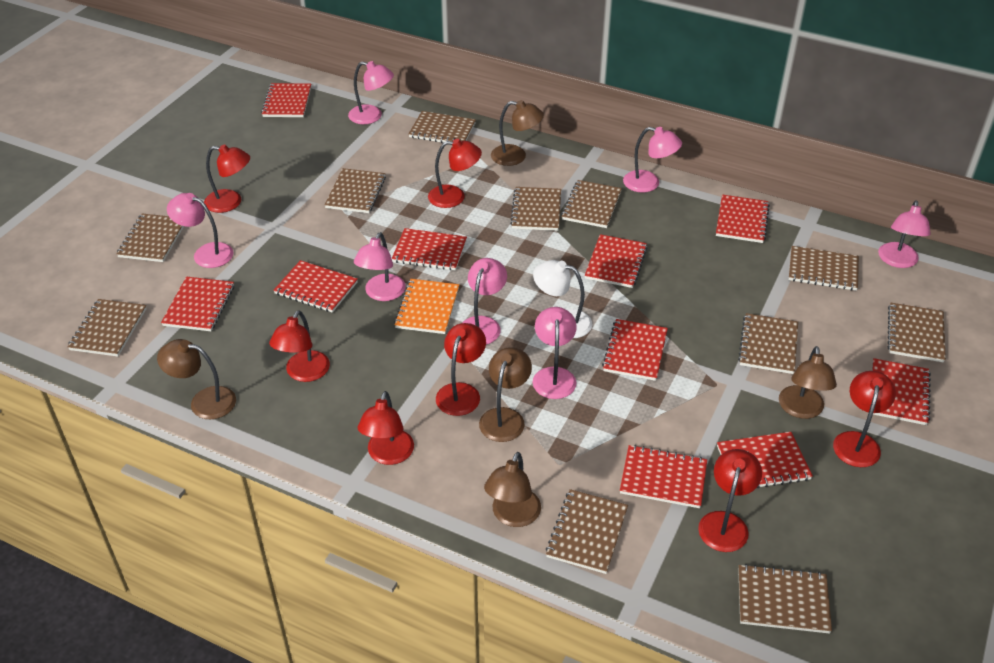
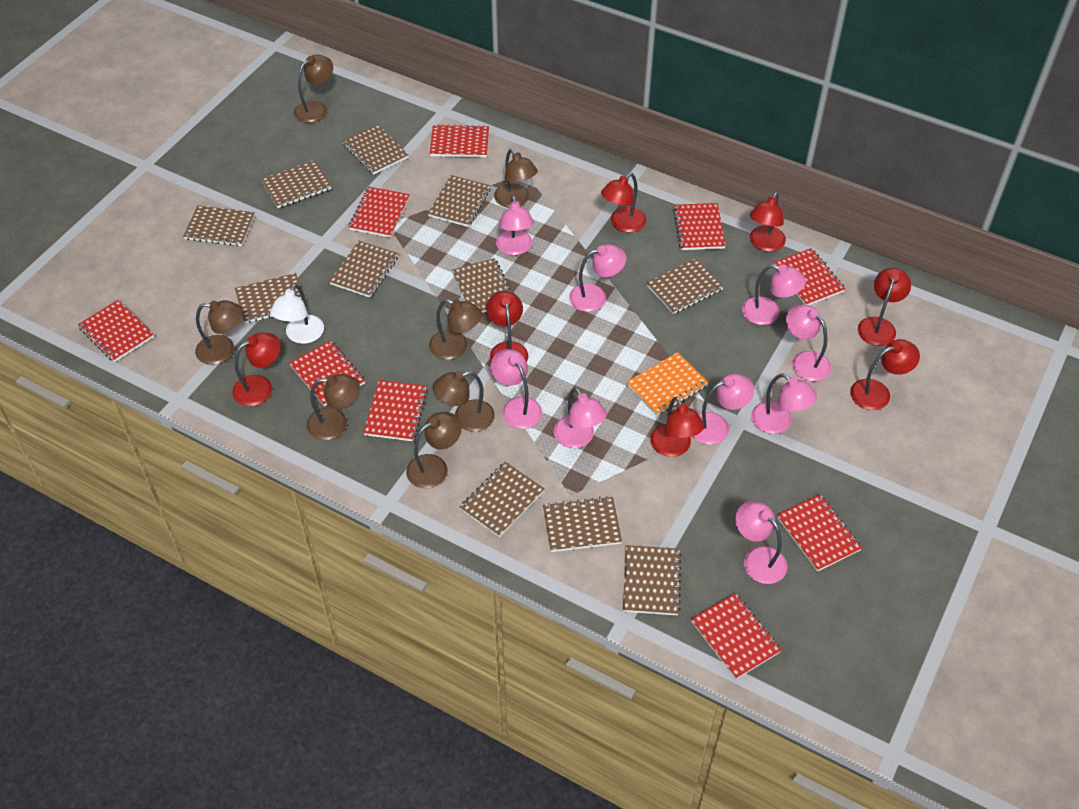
brown lamp: [157,339,236,419] [479,347,532,442] [484,452,541,527] [491,100,544,166] [779,346,837,419] = 5 -> [195,300,243,365] [294,55,333,123] [306,374,360,440] [406,412,462,488] [429,299,482,360] [433,371,495,432] [494,149,538,208] = 7
pink lamp: [167,193,233,268] [348,61,394,124] [354,232,406,301] [462,258,507,345] [533,307,577,399] [623,127,682,192] [878,200,931,268] = 7 -> [490,349,542,429] [496,196,534,255] [554,388,607,448] [569,244,626,312] [693,374,754,445] [735,501,788,584] [742,264,806,325] [751,373,817,434] [786,305,831,381] = 9
red notebook: [161,277,234,331] [261,83,311,117] [274,260,358,313] [392,228,467,270] [585,234,647,288] [602,319,668,381] [620,445,707,508] [716,195,770,243] [717,432,813,488] [872,358,931,425] = 10 -> [78,300,154,362] [289,341,365,406] [349,187,410,238] [363,380,428,441] [430,124,489,157] [673,203,726,250] [691,593,782,679] [773,248,845,305] [777,494,862,572] = 9

